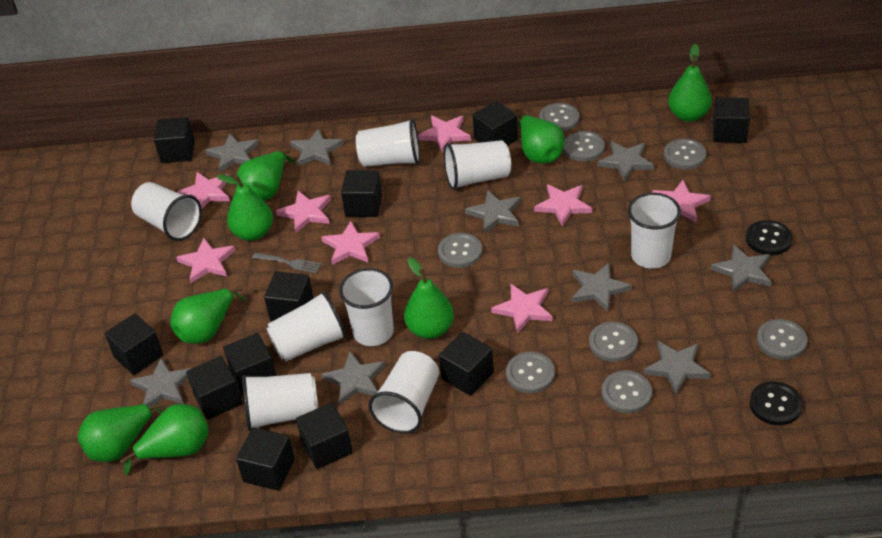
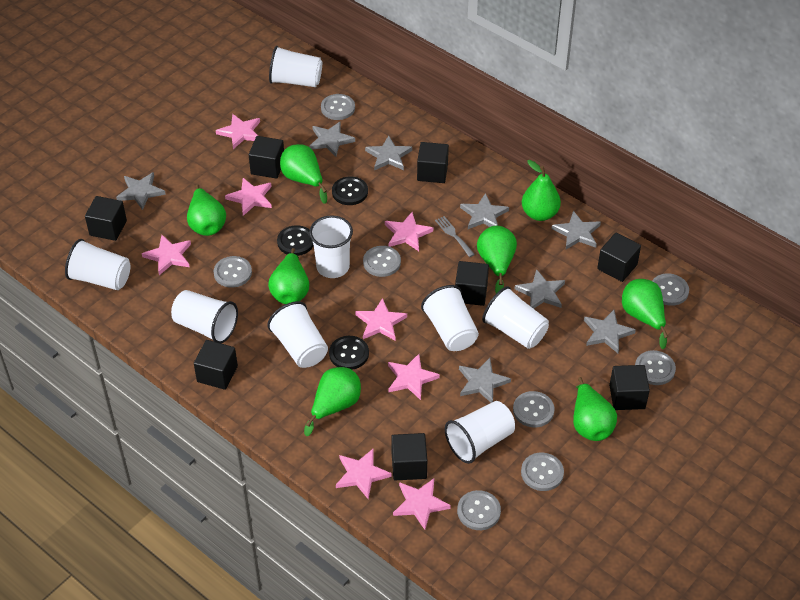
black button: [746,220,793,255] [750,381,803,425] = 2 -> [277,225,314,256] [329,336,369,370] [332,177,368,205] = 3
black cube: [105,313,163,375] [154,117,195,163] [186,356,242,420] [223,333,276,395] [236,427,295,491] [264,271,314,321] [296,403,353,469] [341,170,382,217] [439,332,494,396] [473,101,518,146] [713,97,750,143] = 11 -> [85,196,127,241] [194,340,238,390] [249,136,284,178] [391,433,427,480] [417,142,449,183] [455,261,489,306] [597,233,641,282] [609,365,650,410] = 8
grey star: [130,358,190,408] [205,133,259,172] [290,128,344,167] [321,351,385,405] [465,190,521,234] [572,263,632,312] [598,141,654,182] [643,341,711,395] [710,244,771,293] = 9 -> [116,172,166,210] [309,122,355,157] [365,135,412,170] [459,358,511,403] [460,193,509,229] [515,269,565,309] [552,211,601,249] [584,310,636,353] = 8

